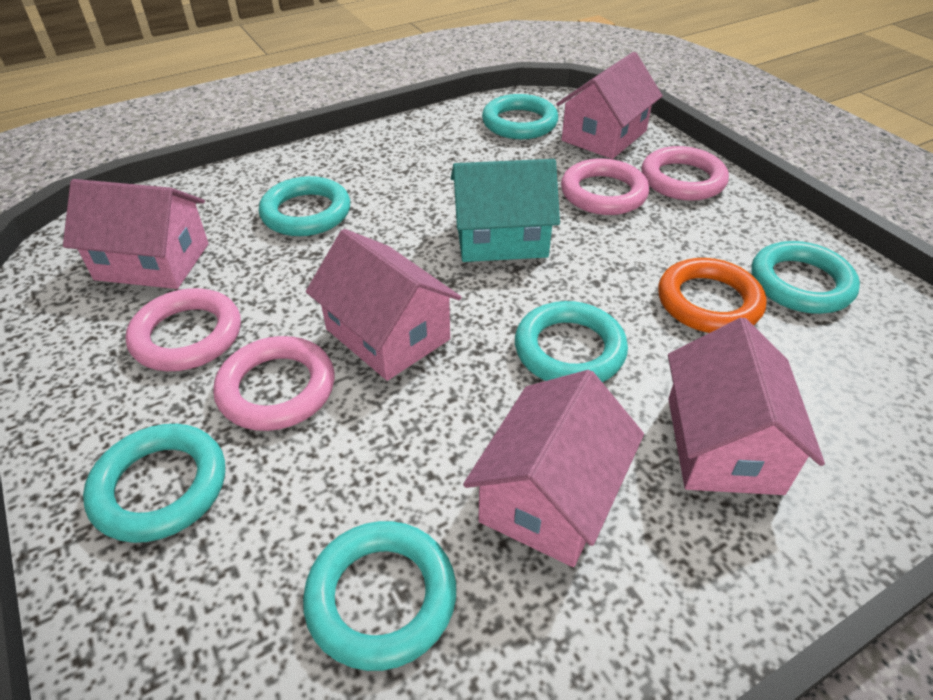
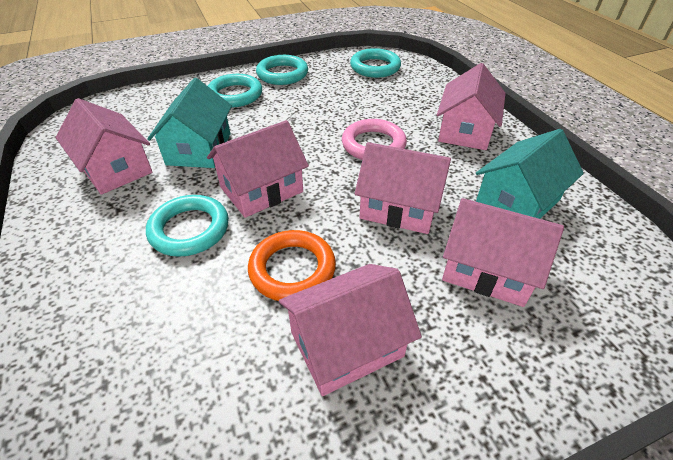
pink house: [63,179,208,289] [306,229,462,381] [463,370,644,567] [556,52,663,159] [668,318,825,495] = 5 -> [56,98,152,195] [207,120,309,218] [279,264,422,396] [355,142,451,234] [437,63,506,150] [442,198,564,307] = 6
pink ring: [125,288,241,371] [213,336,335,431] [561,158,649,215] [641,146,729,201] = 4 -> [342,119,407,160] = 1
turquoise house: [451,159,560,262] = 1 -> [147,78,232,168] [476,129,584,219] = 2
turquoise ring: [83,424,225,543] [259,176,350,236] [303,521,456,671] [482,94,558,139] [515,301,628,382] [751,241,860,314] = 6 -> [146,195,229,257] [208,74,262,108] [256,55,308,85] [350,48,401,78] = 4

